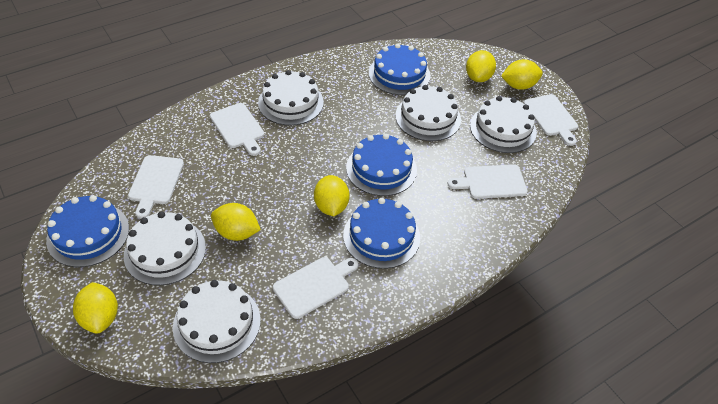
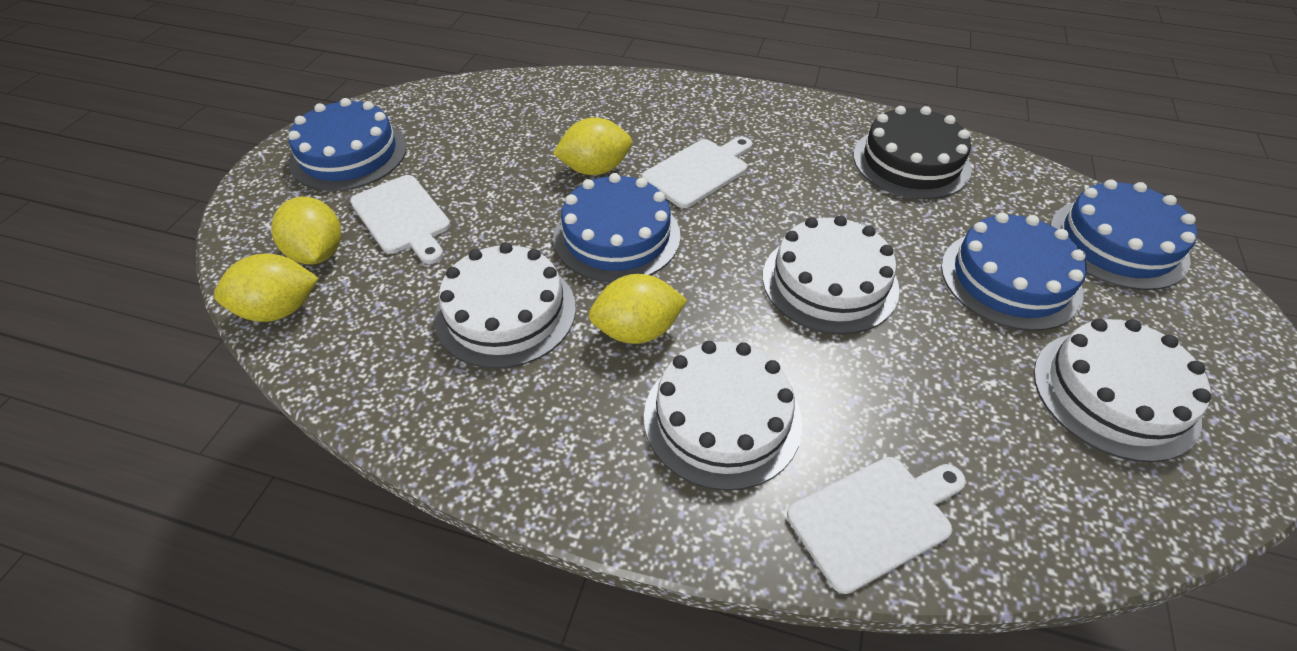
black cake: none = 0 -> [853,106,972,199] = 1
white cake: [124,211,206,285] [173,280,261,363] [258,70,324,125] [395,85,461,141] [470,96,537,153] = 5 -> [434,242,576,369] [644,341,802,491] [763,216,900,334] [1034,319,1211,462] = 4
white cutting board: [128,155,184,219] [210,103,264,156] [273,257,358,319] [448,164,528,199] [524,94,578,146] = 5 -> [350,175,451,264] [642,136,752,208] [787,457,966,594] = 3
yellow lemon: [73,282,118,334] [211,203,261,241] [314,175,350,216] [466,50,496,82] [501,59,543,90] = 5 -> [214,254,319,322] [271,197,341,264] [553,117,632,175] [589,274,687,344] = 4

